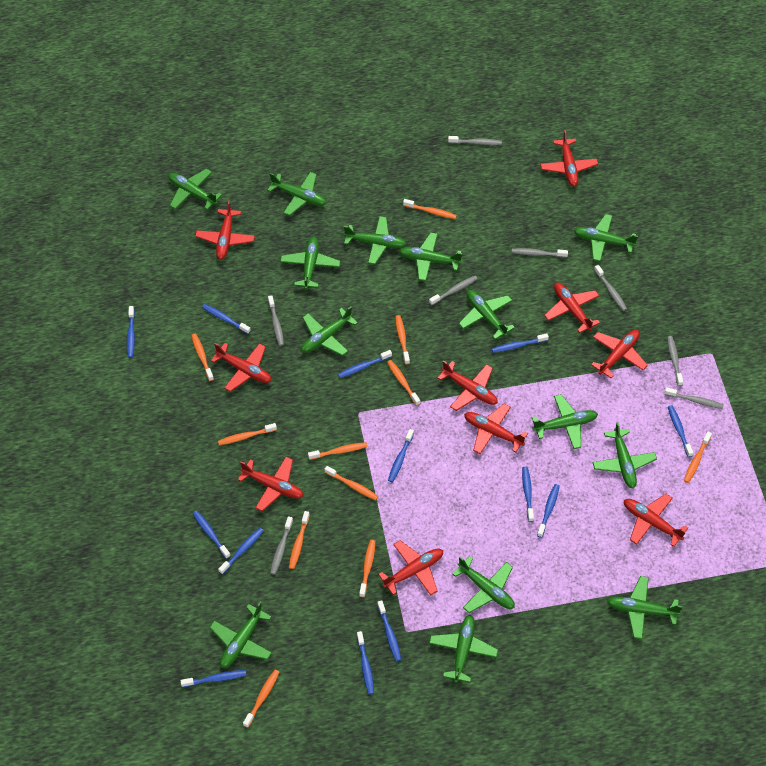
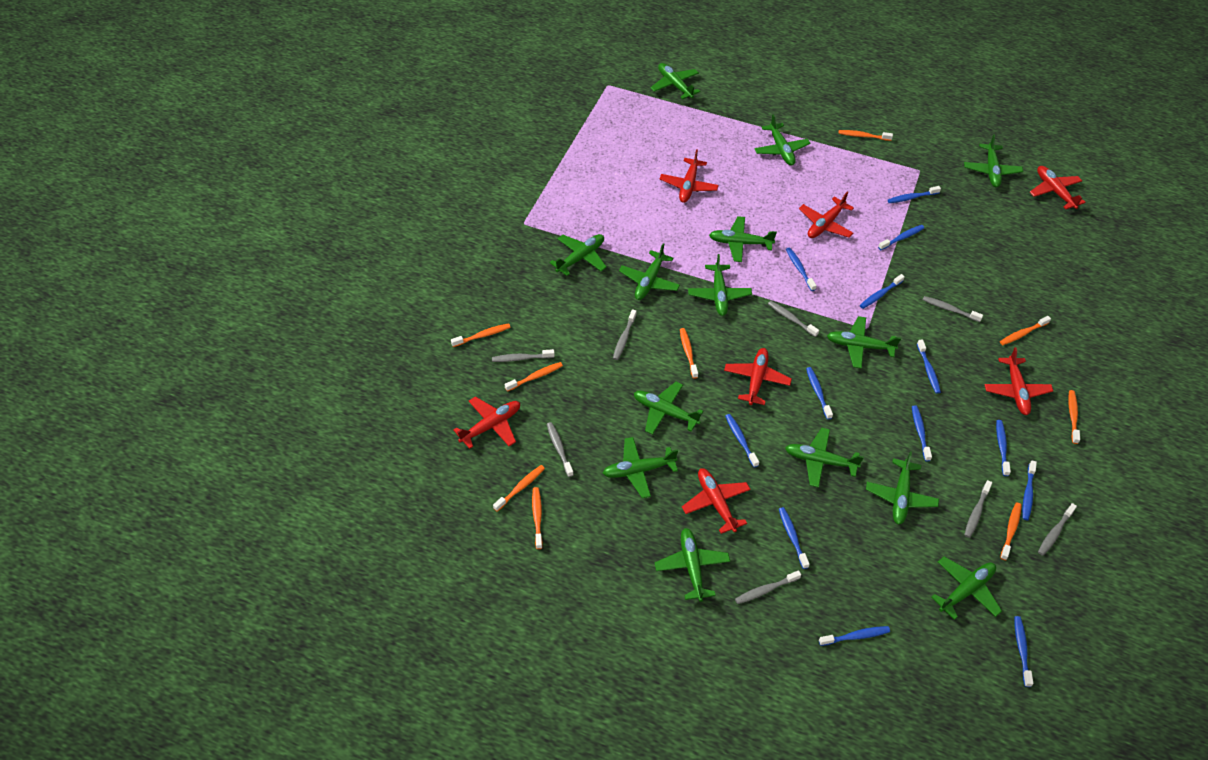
orange toothbrush: [191,334,214,381] [218,423,277,445] [243,670,280,728] [289,511,310,569] [308,442,368,460] [324,466,379,500] [359,540,376,597] [387,360,420,406] [395,315,410,365] [403,199,457,219] [684,432,712,483] = 11 -> [451,323,511,347] [493,465,545,511] [505,362,563,392] [532,487,543,549] [680,328,698,379] [838,130,893,141] [1000,316,1051,345] [1000,502,1022,560] [1068,390,1080,444] = 9
red plane: [195,201,255,260] [211,343,271,392] [238,457,303,511] [378,540,443,595] [438,361,498,411] [464,403,528,454] [540,130,598,187] [544,283,600,333] [591,330,648,378] [624,494,688,547] = 10 -> [453,396,520,449] [660,149,719,203] [682,468,751,534] [724,348,792,405] [799,192,854,238] [984,347,1053,415] [1030,166,1086,209] = 7

